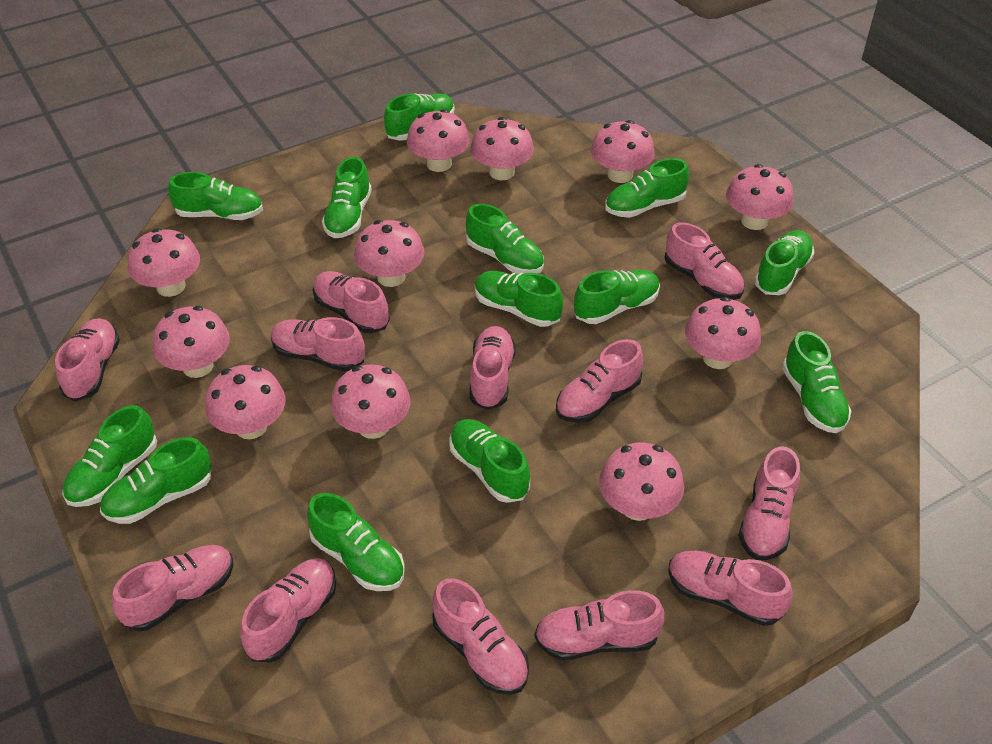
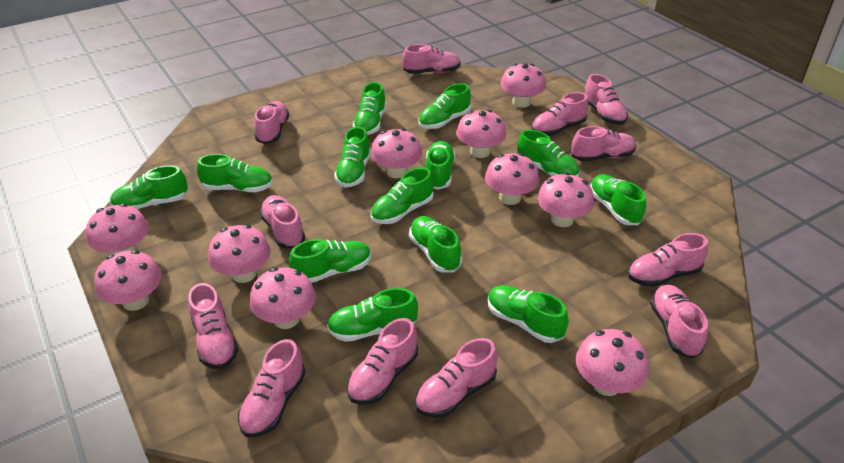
pink mushroom: [128,228,200,297] [153,306,230,378] [205,365,285,439] [331,364,410,439] [354,220,424,287] [407,109,470,172] [470,117,534,180] [591,120,655,183] [599,443,684,521] [685,297,761,369] [726,164,794,230] = 11 -> [86,203,149,254] [94,250,161,311] [208,225,271,283] [250,267,316,329] [371,128,422,178] [456,110,506,158] [485,153,539,205] [500,63,546,108] [537,172,594,227] [576,329,649,396] = 10

